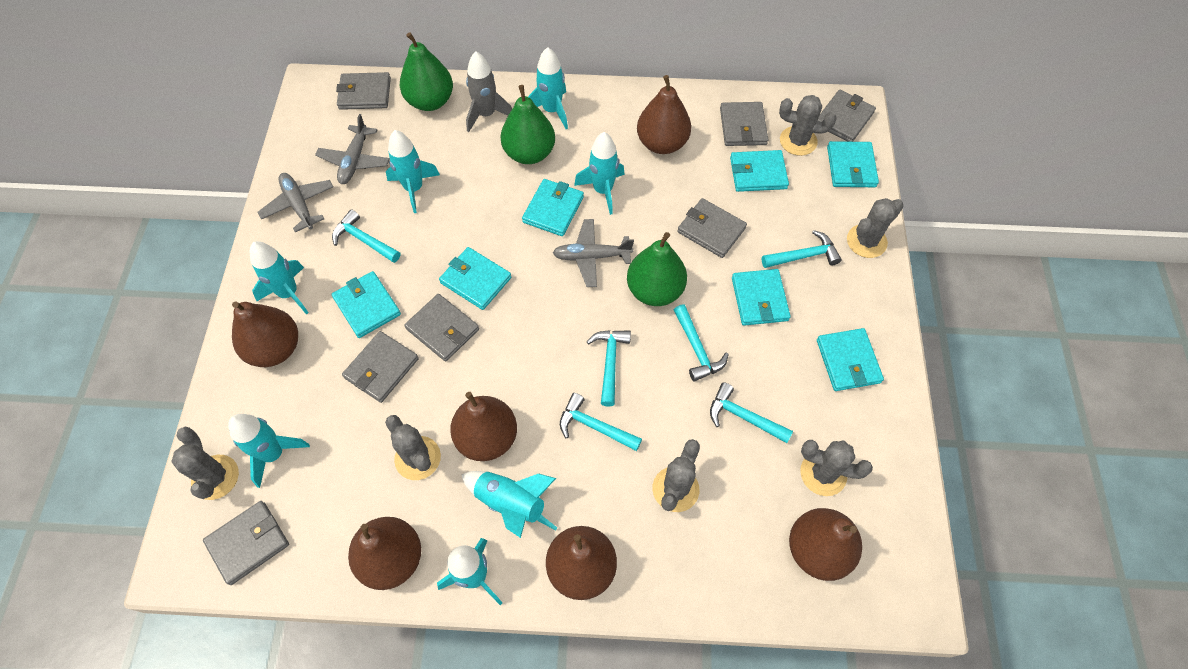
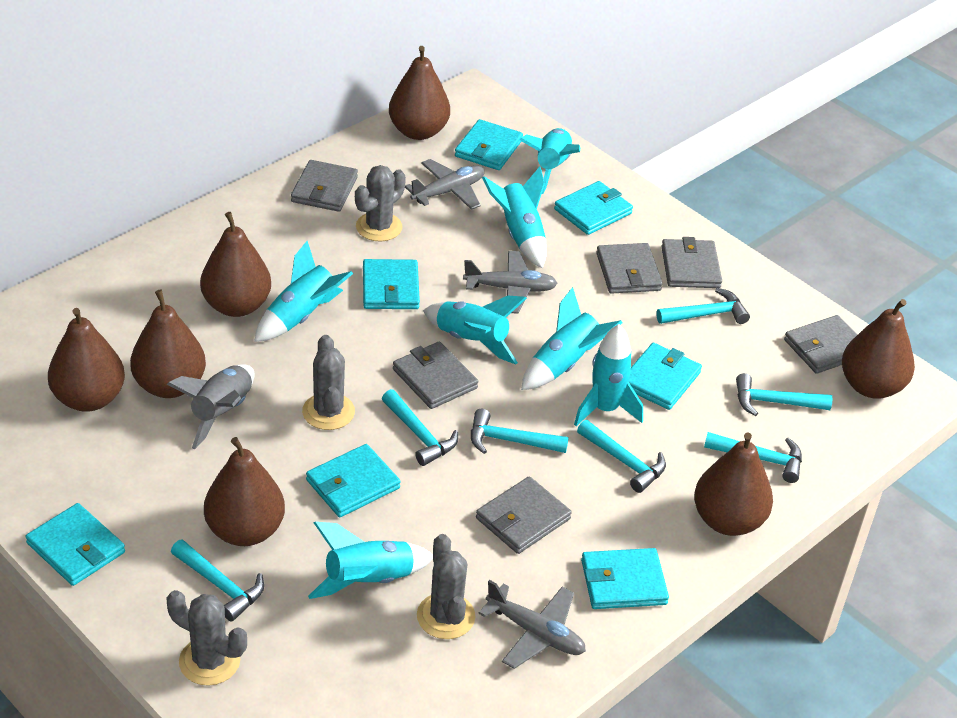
brown pear: [232,301,298,367] [348,517,421,590] [450,392,517,461] [546,526,617,600] [637,75,691,154] [789,508,862,581] = 6 -> [48,308,125,412] [130,289,206,398] [200,212,271,317] [204,437,285,546] [389,46,450,140] [694,433,773,536] [842,299,915,399] = 7
green pear: [400,32,453,111] [500,85,555,164] [627,232,687,306] = 3 -> none = 0
grey cactus: [171,427,239,500] [385,415,441,480] [653,439,700,512] [779,95,837,156] [800,440,873,496] [847,198,904,258] = 6 -> [167,590,247,686] [302,335,355,430] [355,165,406,242] [417,534,475,639] = 4
grey wallet: [203,501,289,585] [336,72,391,110] [342,331,419,403] [404,294,479,362] [678,198,747,258] [720,102,768,146] [817,90,876,142] = 7 -> [291,160,358,212] [393,341,478,409] [476,476,572,554] [596,243,663,294] [661,237,722,288] [784,315,857,374] = 6
turquoise hammer: [332,209,400,263] [560,393,642,451] [587,330,631,407] [674,304,729,382] [710,382,793,443] [762,230,842,268] = 6 -> [171,539,264,622] [382,389,458,466] [471,409,569,454] [577,420,666,493] [656,288,750,324] [704,432,802,483] [736,373,832,416] = 7

